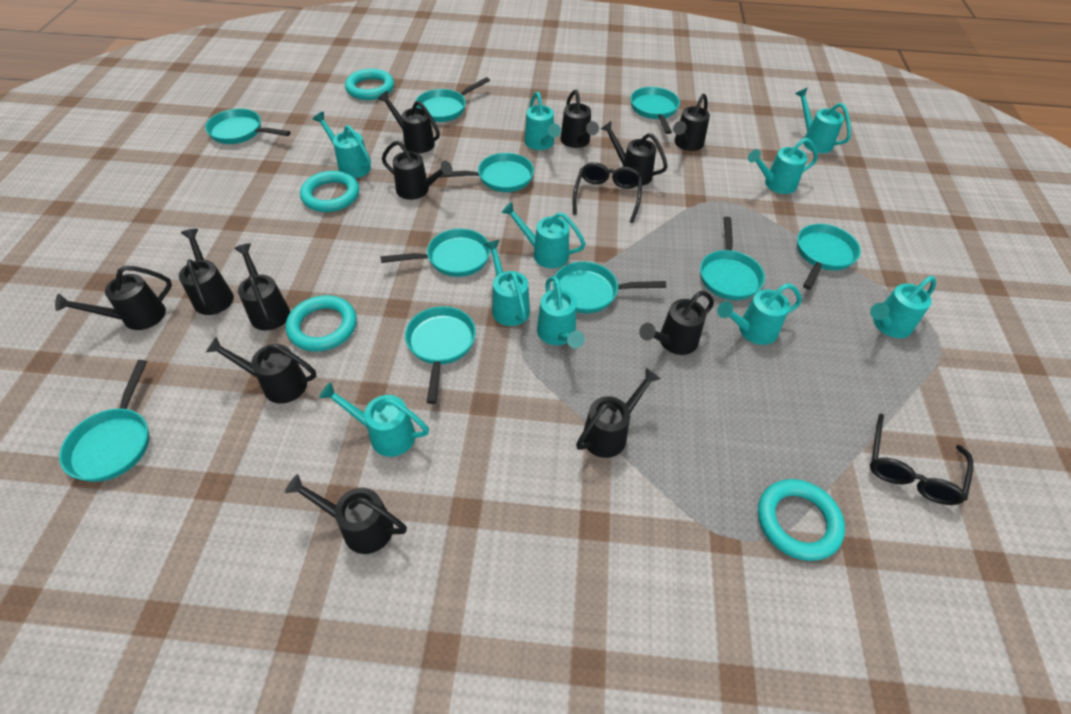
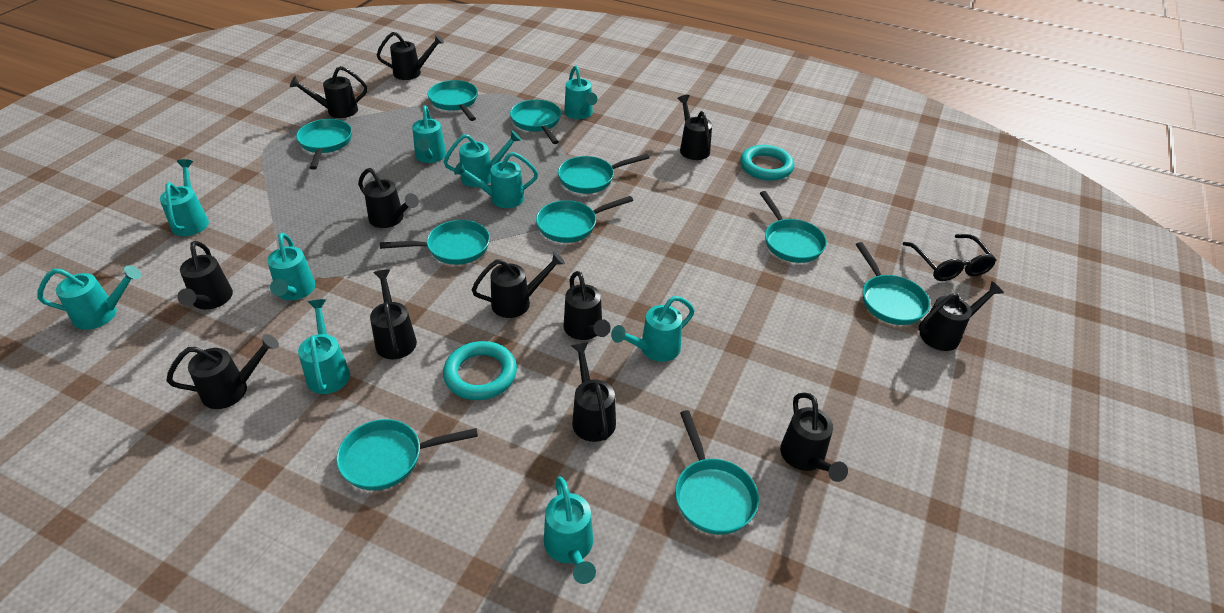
black glasses: [573,162,642,223] [870,413,973,505] = 2 -> [902,234,996,281] = 1
turquoise ring: [285,295,357,351] [300,171,359,212] [345,69,394,100] [758,479,845,561] = 4 -> [443,341,517,400] [740,145,794,181] = 2

